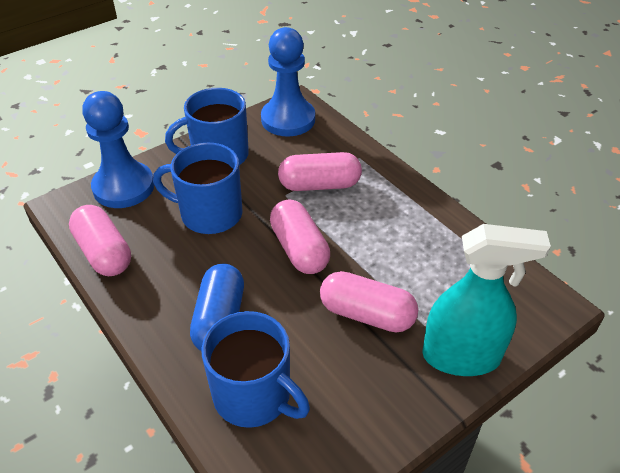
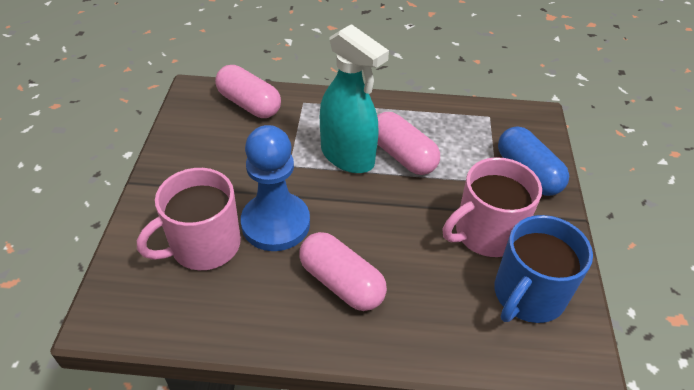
blue mug: [153,143,243,234] [165,88,249,165] [201,311,310,428] = 3 -> [494,215,593,323] = 1
blue pawn: [82,91,154,208] [261,27,315,136] = 2 -> [241,125,310,251] = 1
pink capsule: [69,205,131,276] [270,199,330,274] [278,152,362,191] [320,271,418,333] = 4 -> [215,65,281,118] [299,232,387,311] [377,112,440,175] = 3
pink mug: none = 0 -> [137,168,241,270] [443,157,542,257] = 2

